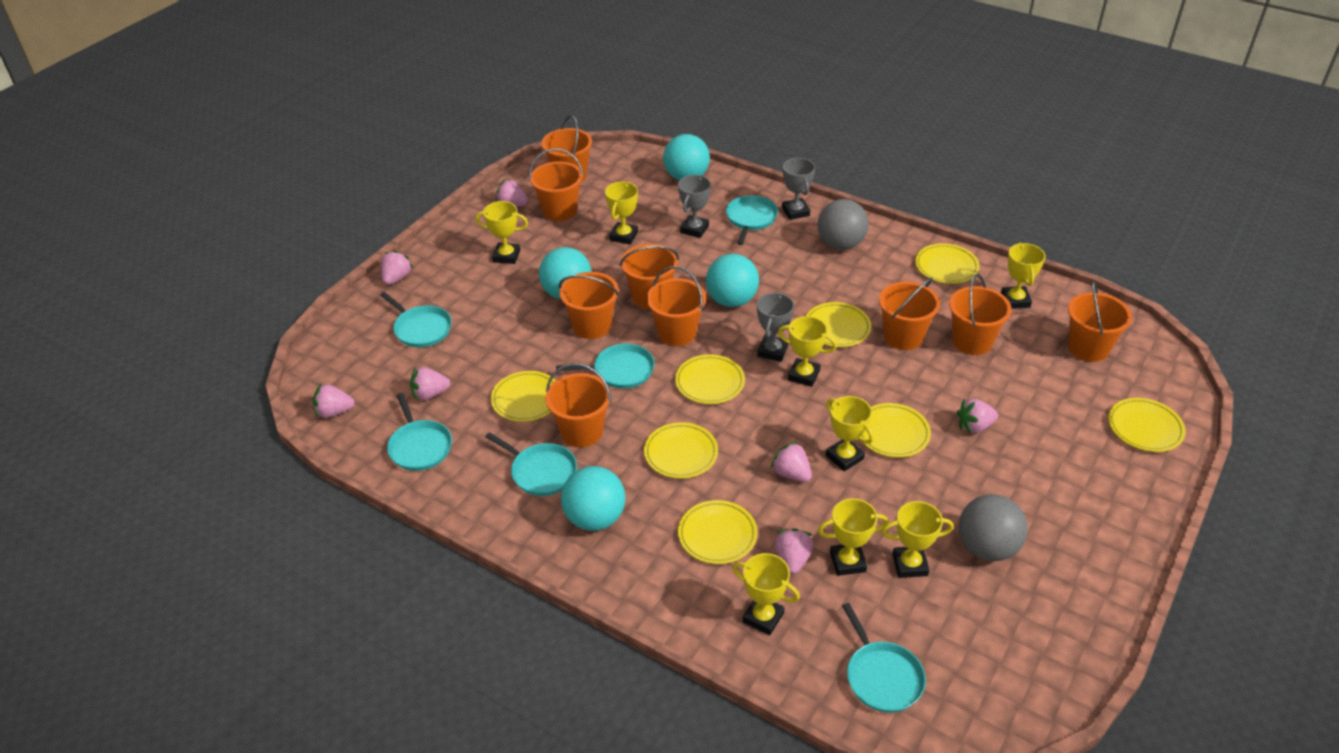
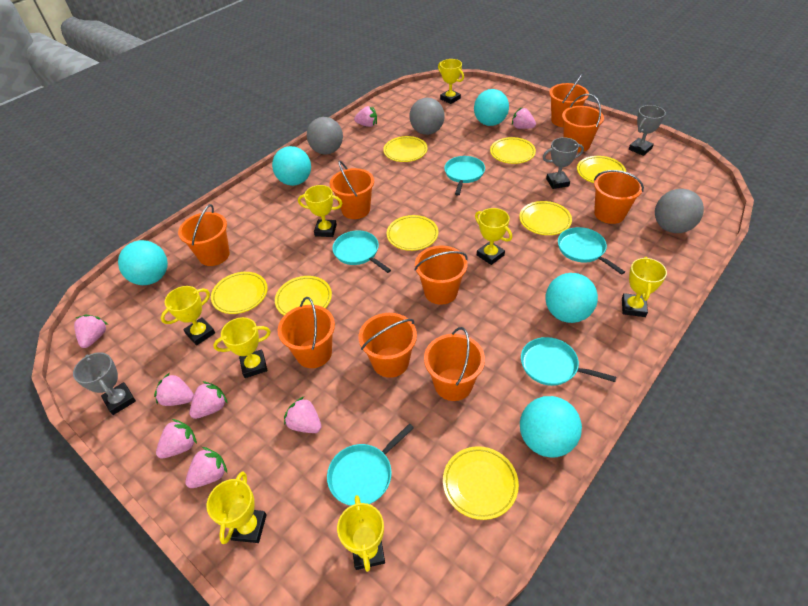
grey ball: [818,199,869,250] [959,494,1028,561] = 2 -> [307,117,343,155] [409,98,445,135] [655,189,704,233] = 3
pink strawberry: [313,384,355,418] [381,250,413,285] [410,367,450,401] [495,179,528,207] [771,441,812,482] [775,528,813,574] [957,399,998,434] = 7 -> [74,315,108,348] [154,373,194,406] [156,419,197,458] [185,447,227,488] [190,381,228,419] [284,397,321,433] [354,106,377,127] [512,108,536,129] = 8
turquoise ball: [539,247,591,299] [561,466,625,531] [663,134,710,180] [706,254,759,307] = 4 -> [118,240,168,285] [272,146,311,186] [474,89,509,126] [520,396,582,458] [545,273,598,323] = 5
turquoise pan: [380,292,452,347] [387,393,452,471] [485,432,577,496] [556,344,655,389] [726,195,778,245] [842,603,926,713] = 6 -> [327,423,414,506] [332,231,391,273] [444,156,485,195] [521,337,616,386] [558,227,625,275] = 5

